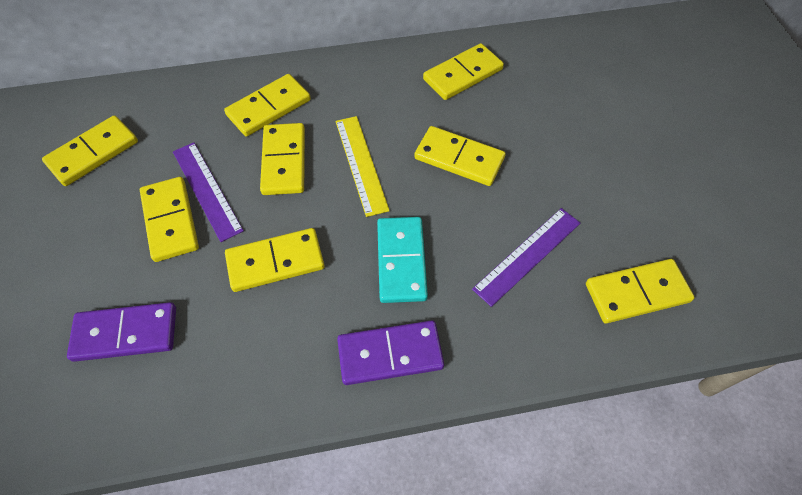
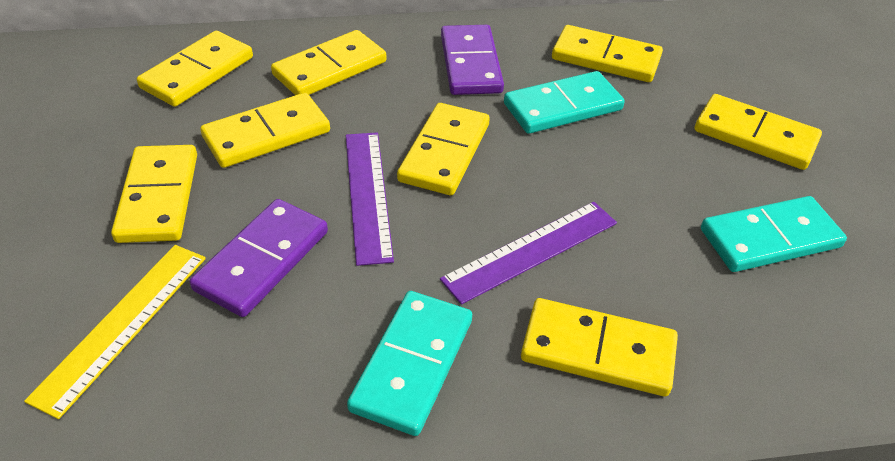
turquoise domino: [377,217,428,303] = 1 -> [347,291,472,436] [504,71,625,134] [701,196,847,272] = 3

